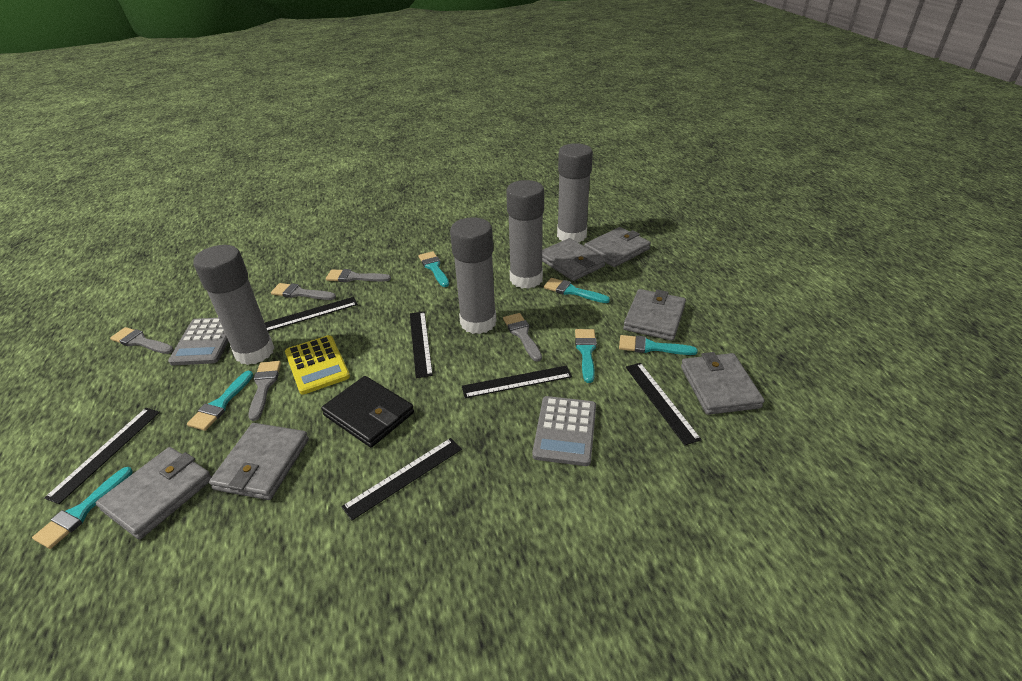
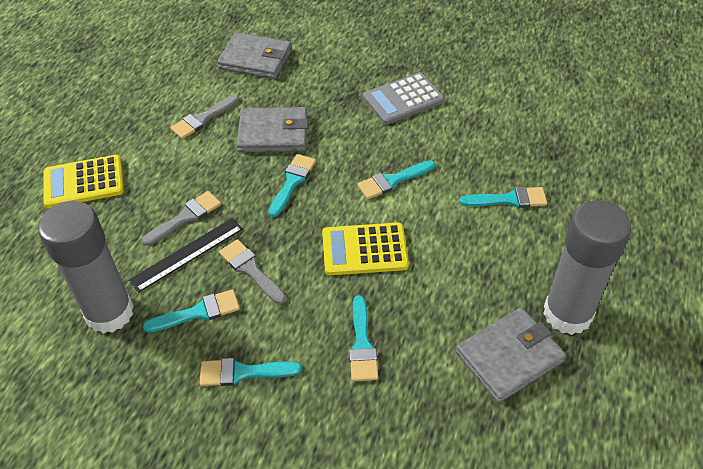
black ruler: [44,408,160,504] [265,297,358,331] [341,438,462,521] [410,312,433,378] [462,365,572,398] [626,363,702,445] = 6 -> [129,218,243,293] = 1
black wallet: [321,376,414,447] = 1 -> none = 0
grey brush: [110,327,174,354] [249,361,281,421] [271,283,336,300] [326,269,391,282] [503,313,542,362] = 5 -> [142,191,221,246] [170,95,239,139] [219,239,286,304] = 3
grey calculator: [168,318,228,365] [532,396,596,466] = 2 -> [363,72,445,124] = 1
grey glue stick: [193,245,275,365] [450,217,496,334] [506,180,544,289] [557,143,593,243] = 4 -> [38,201,134,334] [543,200,631,335] = 2
grey wallet: [96,447,212,539] [209,423,309,500] [542,238,606,281] [584,227,651,267] [623,289,686,341] [681,352,764,415] = 6 -> [217,32,292,79] [237,107,308,153] [456,307,566,403] = 3
yellow calculator: [285,335,350,395] = 1 -> [43,155,124,208] [322,222,409,275] = 2

